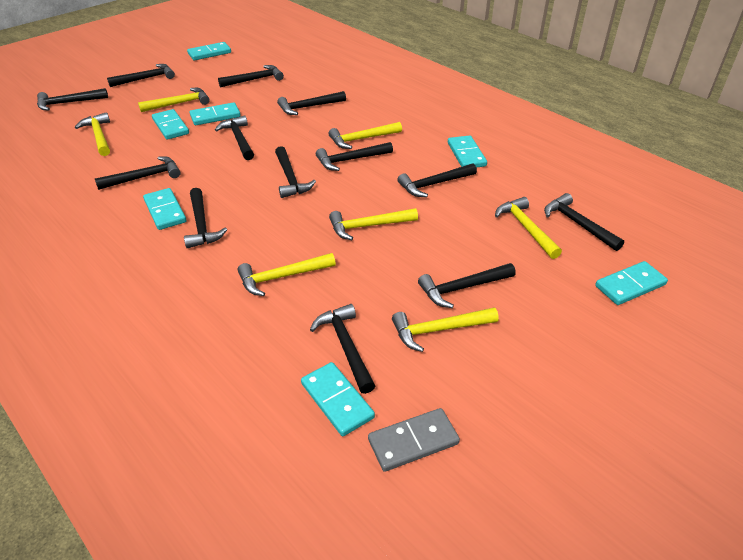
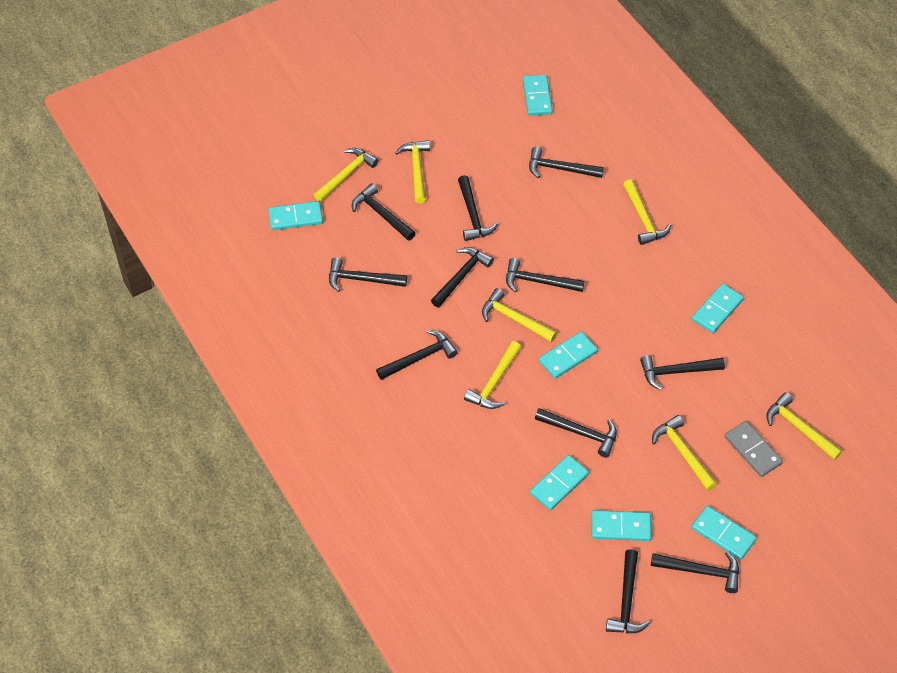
black hammer: [37,88,108,111] [95,156,181,190] [107,64,175,87] [184,188,227,248] [215,115,254,160] [218,65,284,87] [275,146,316,198] [277,91,346,115] [310,304,375,394] [316,142,393,171] [398,163,477,197] [418,263,516,308] [544,193,624,251] = 13 -> [329,258,407,292] [352,183,416,241] [376,330,458,380] [431,247,494,307] [458,175,498,241] [506,258,584,292] [529,147,604,178] [535,408,617,457] [606,549,650,633] [640,355,725,390] [651,551,739,593] = 11

